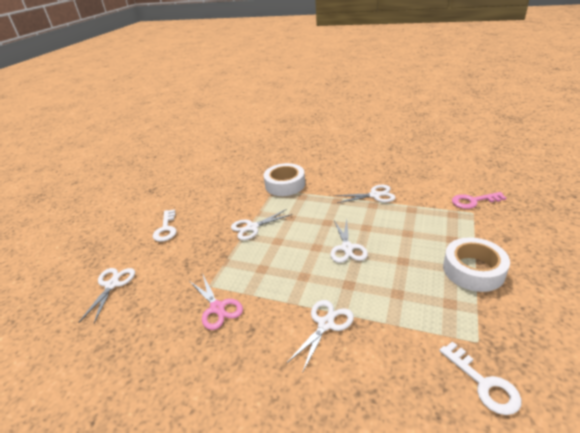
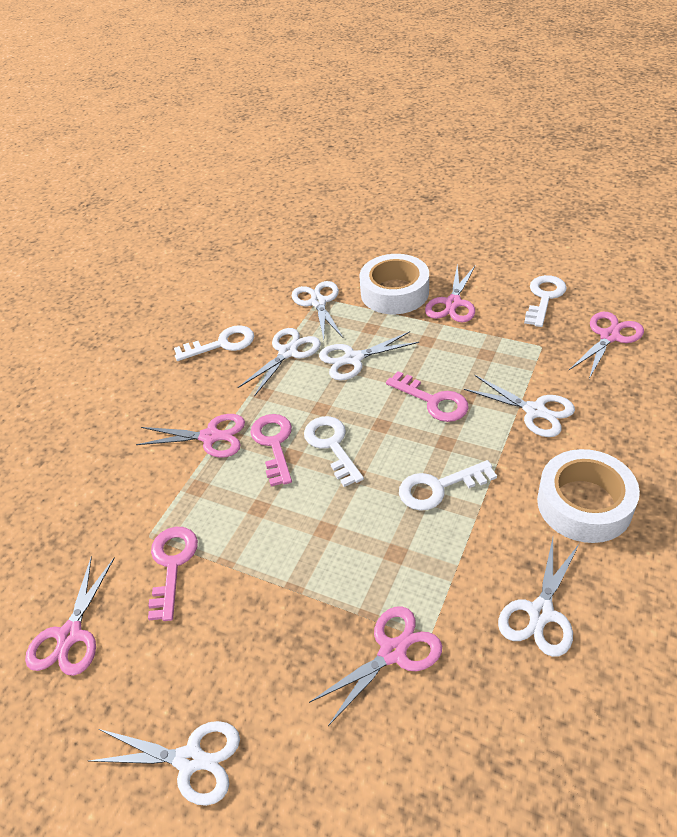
pink key: [452,192,507,209] = 1 -> [148,527,198,621] [250,414,292,487] [386,371,468,422] = 3
pink scissors: [189,275,243,330] = 1 -> [25,556,115,676] [136,414,245,458] [309,606,442,726] [425,265,476,322] [569,312,644,379] = 5
white key: [153,209,176,242] [439,342,521,415] = 2 -> [174,325,254,361] [304,416,364,487] [399,460,497,511] [524,275,567,327] = 4
white scissors: [78,268,135,323] [231,209,292,240] [286,300,354,373] [330,219,368,263] [335,185,396,203] = 5 -> [89,721,240,806] [238,328,321,396] [292,281,343,340] [319,331,419,380] [464,375,575,437] [498,538,580,657] = 6

